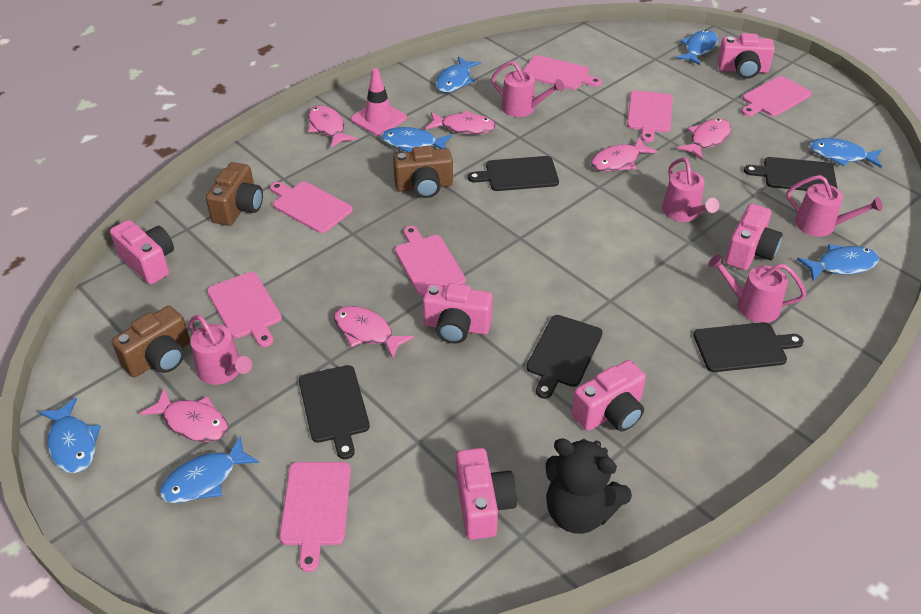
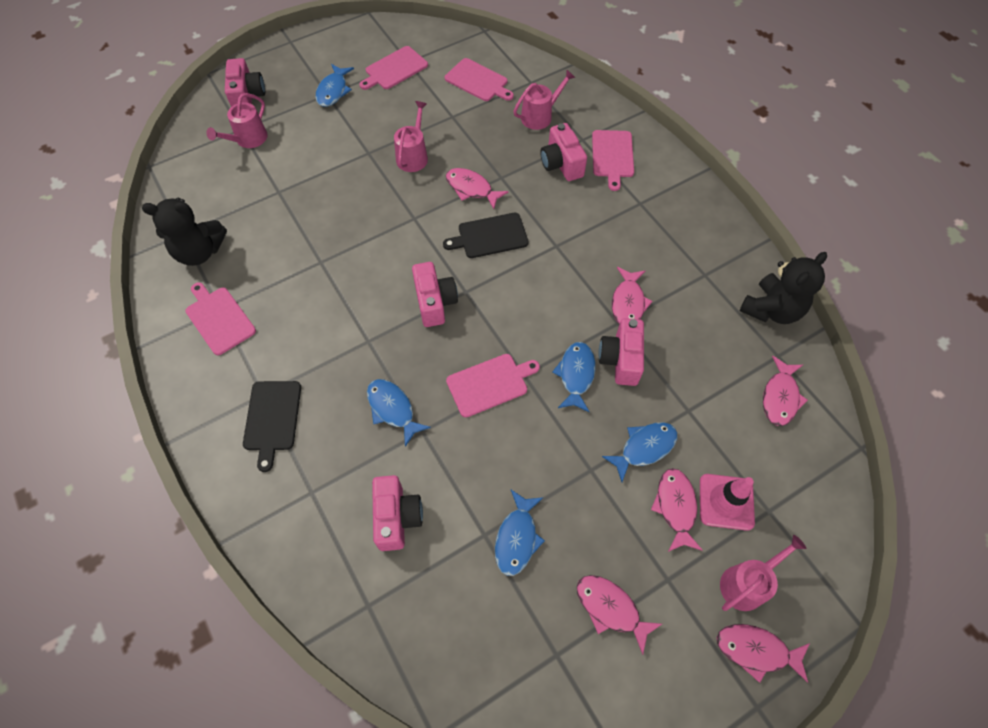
black cutting board: [299,365,370,459] [468,156,559,191] [526,315,603,399] [694,322,804,372] [744,157,837,191] = 5 -> [243,381,301,472] [443,213,529,258] = 2
black teddy bear: [545,438,632,534] = 1 -> [142,198,227,266] [740,252,827,324] = 2
blue fish: [39,398,101,473] [160,436,259,503] [381,127,452,152] [436,56,481,93] [676,30,718,65] [797,244,879,281] [809,138,882,168] = 7 -> [315,64,354,107] [367,379,431,447] [495,490,545,576] [552,342,596,412] [602,422,678,482] = 5
brown camera: [112,306,190,377] [206,162,263,226] [393,146,453,198] = 3 -> none = 0
pink camera: [110,220,174,284] [423,283,493,344] [456,448,517,540] [572,360,646,431] [717,33,775,79] [725,204,783,270] = 6 -> [225,58,265,107] [372,475,423,551] [412,262,458,327] [540,123,587,181] [598,318,644,386] = 5
pink cutting board: [207,272,282,347] [270,182,353,233] [279,462,351,572] [395,226,466,296] [523,55,602,90] [627,90,673,142] [742,76,812,116] = 7 -> [185,282,256,355] [359,46,428,90] [445,58,514,101] [446,354,540,417] [592,130,634,191] = 5
pink watering can: [189,315,252,385] [491,61,564,117] [662,158,719,222] [708,254,806,323] [786,175,882,237] = 5 -> [206,93,268,148] [394,101,428,172] [513,70,575,130] [720,535,806,611] = 4

